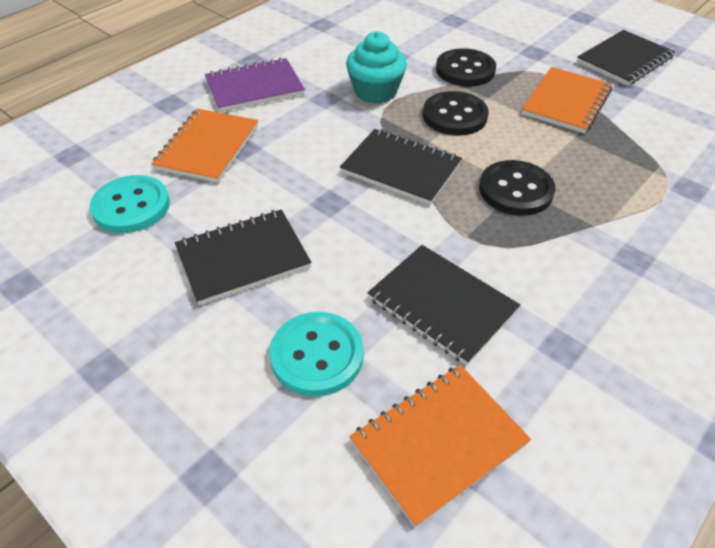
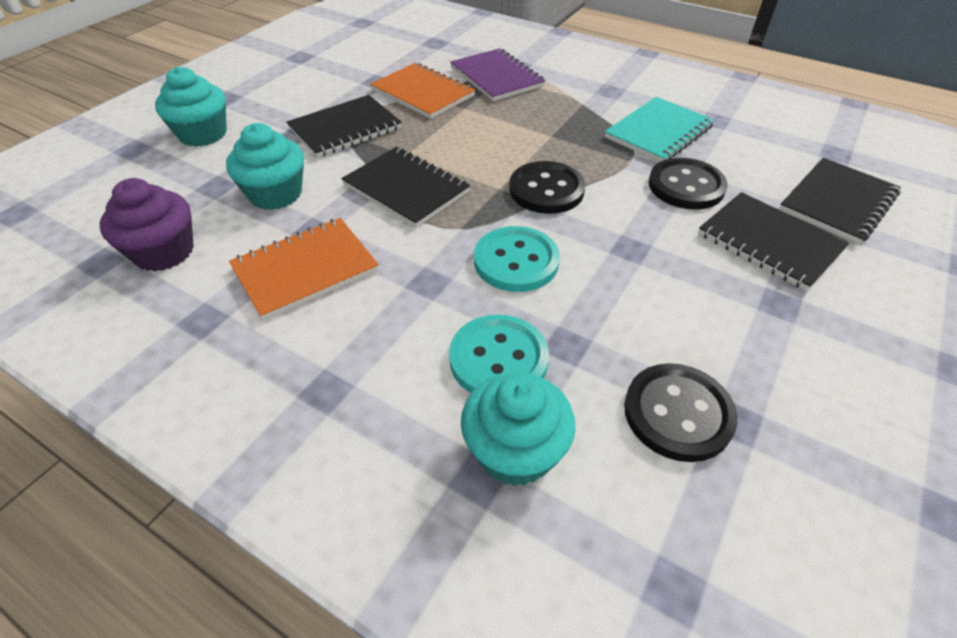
orange notebook: [151,109,258,183] [349,365,531,528] [521,67,612,133] = 3 -> [229,218,379,320] [370,63,475,119] = 2
purple cupcake: none = 0 -> [100,178,194,272] = 1
turquoise cupcake: [346,31,407,104] = 1 -> [155,67,227,147] [226,123,304,210] [461,372,576,486] = 3
turquoise notebook: none = 0 -> [605,97,715,162] = 1

